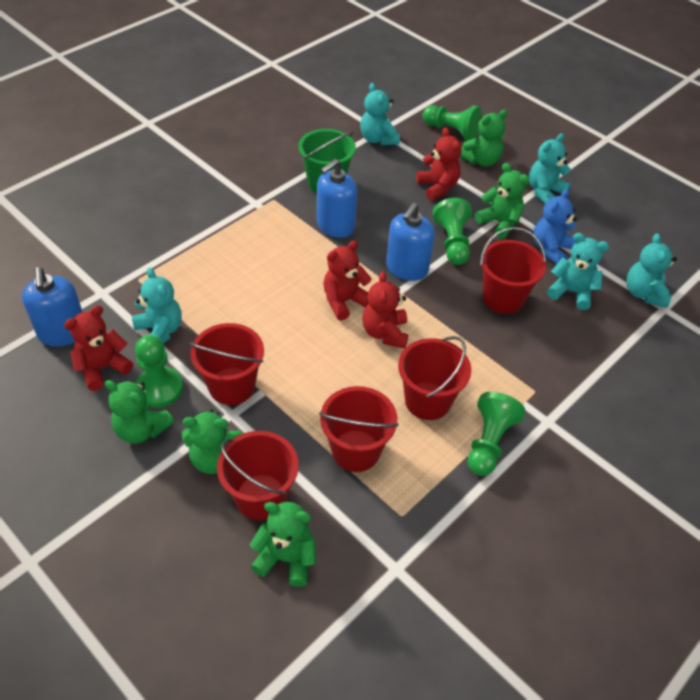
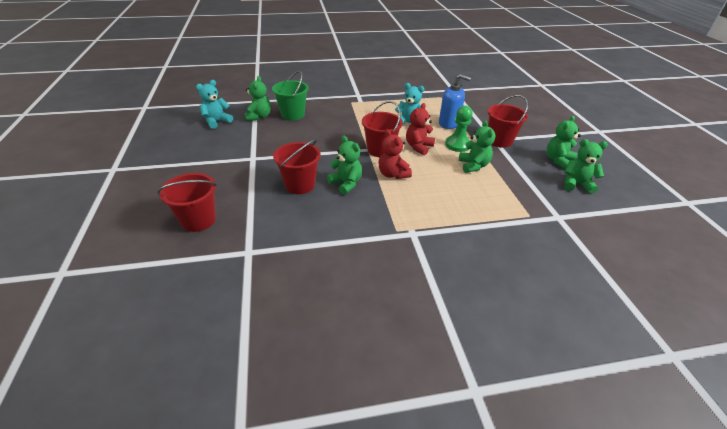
blue soap dispenser: [22,267,83,347] [317,159,357,238] [386,203,435,281] = 3 -> [439,74,471,129] = 1
blue teddy bear: [534,189,577,264] = 1 -> none = 0
green pawn: [135,335,183,408] [422,105,482,141] [433,198,472,265] [467,392,526,476] = 4 -> [445,106,473,152] = 1
red bucket: [190,323,264,405] [217,431,299,520] [319,386,399,472] [398,336,471,420] [480,227,546,314] = 5 -> [157,173,217,232] [273,139,321,194] [362,101,403,157] [488,95,528,148] = 4
red teddy bear: [64,305,133,391] [323,240,372,320] [362,271,408,349] [416,127,462,200] = 4 -> [378,129,412,179] [406,103,435,155] = 2
turquoise teddy bear: [132,267,182,343] [360,83,400,146] [529,133,571,204] [547,233,609,310] [627,233,677,308] = 5 -> [196,80,233,129] [395,83,424,124] = 2

